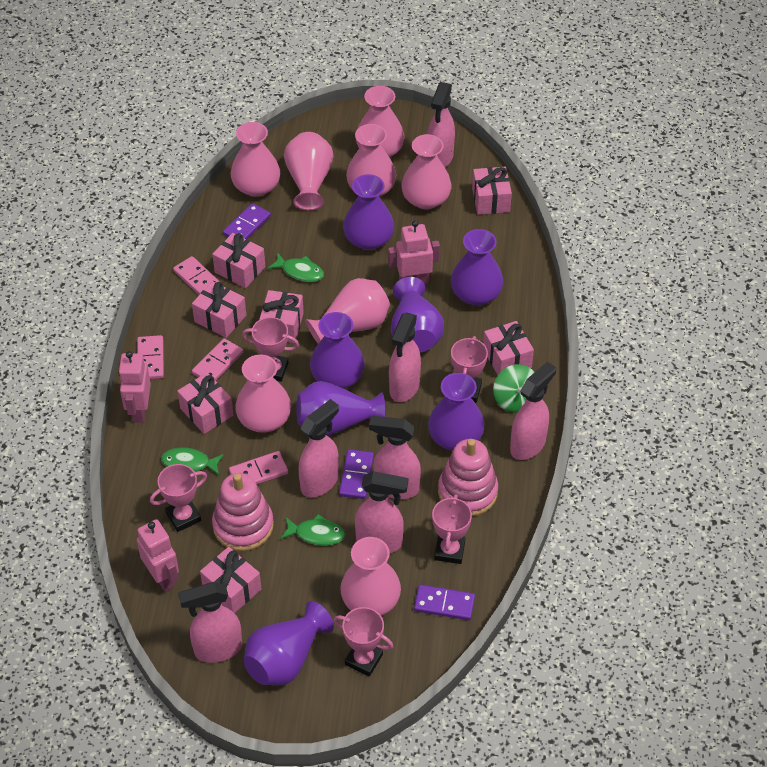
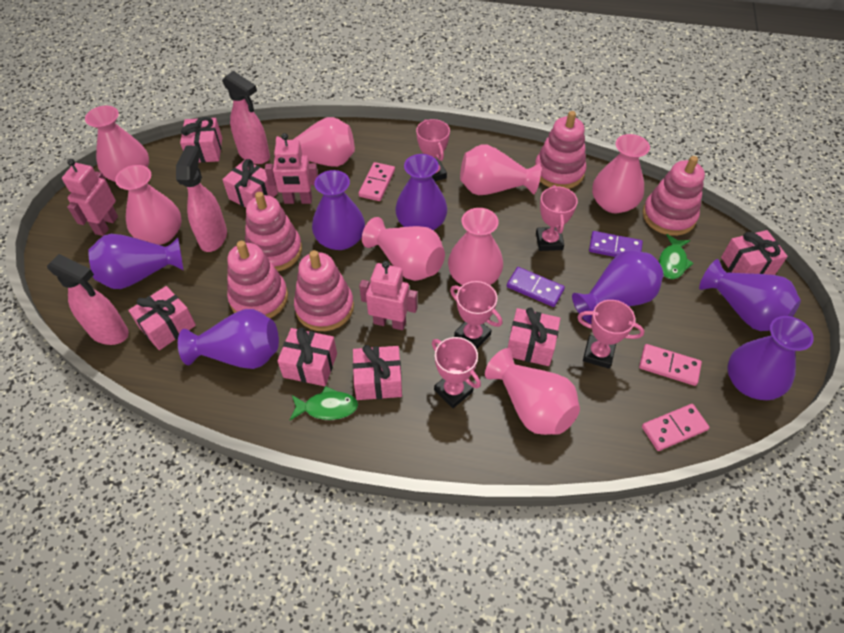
green fish: [161,447,224,475] [267,253,324,282] [280,514,345,546] = 3 -> [290,386,358,420] [659,234,694,279] = 2
green spinning top: [493,364,535,413] = 1 -> none = 0
pink domino: [137,335,164,379] [173,256,220,295] [192,338,243,381] [229,451,288,485] = 4 -> [359,162,395,201] [639,344,702,386] [642,404,710,451] = 3
pink spray bottle: [178,582,242,663] [299,399,339,497] [355,471,408,553] [369,416,421,499] [389,313,421,402] [428,82,455,167] [510,362,556,460] = 7 -> [47,254,129,345] [176,145,227,252] [222,71,270,164] = 3
pink stacking toy: [212,473,274,551] [438,439,498,516] = 2 -> [227,241,288,318] [245,192,302,271] [294,250,354,331] [535,111,586,189] [643,156,705,236] = 5
purple domino: [223,203,271,239] [339,449,374,499] [414,585,475,620] = 3 -> [507,267,565,307] [589,231,643,257] = 2

